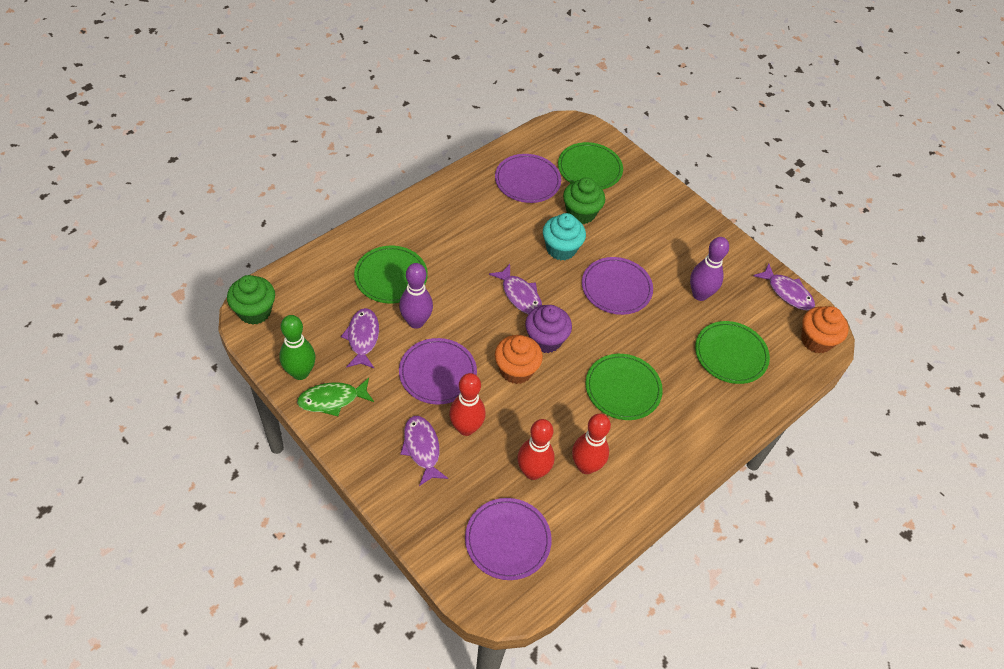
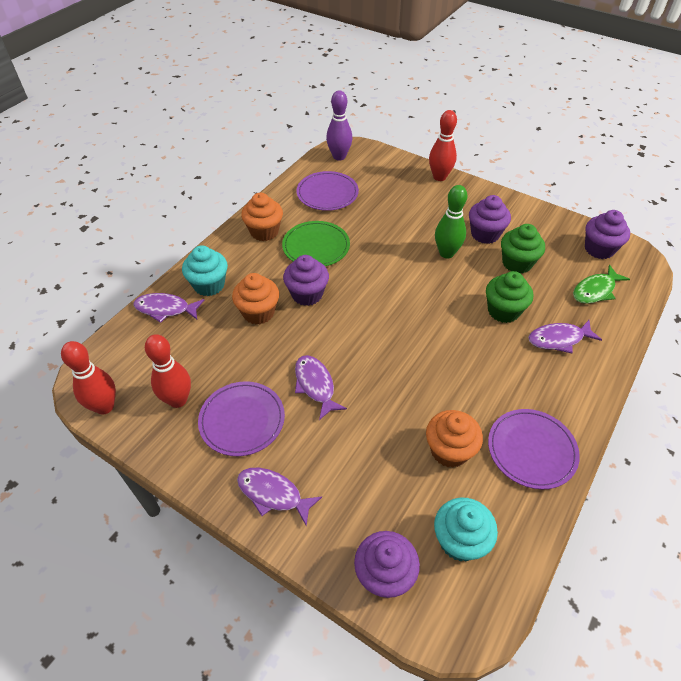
green plate: [354,246,428,303] [558,142,623,190] [585,354,663,420] [695,321,770,384] = 4 -> [282,221,350,266] = 1
orange cupcake: [495,335,543,384] [801,306,849,353] = 2 -> [232,273,279,324] [241,193,283,241] [426,410,483,468] = 3
purple bowling pin: [399,263,433,329] [690,237,729,301] = 2 -> [326,90,352,161] = 1
purple cupcake: [525,305,572,353] = 1 -> [283,255,329,306] [354,531,420,598] [469,195,511,244] [585,210,630,259] = 4
purple plate: [399,338,477,404] [465,498,552,580] [495,154,561,203] [582,257,653,315] = 4 -> [198,381,285,456] [296,171,359,211] [488,409,580,490] = 3
turquoise cupcake: [543,213,586,260] = 1 -> [182,246,228,296] [434,497,498,562] = 2

